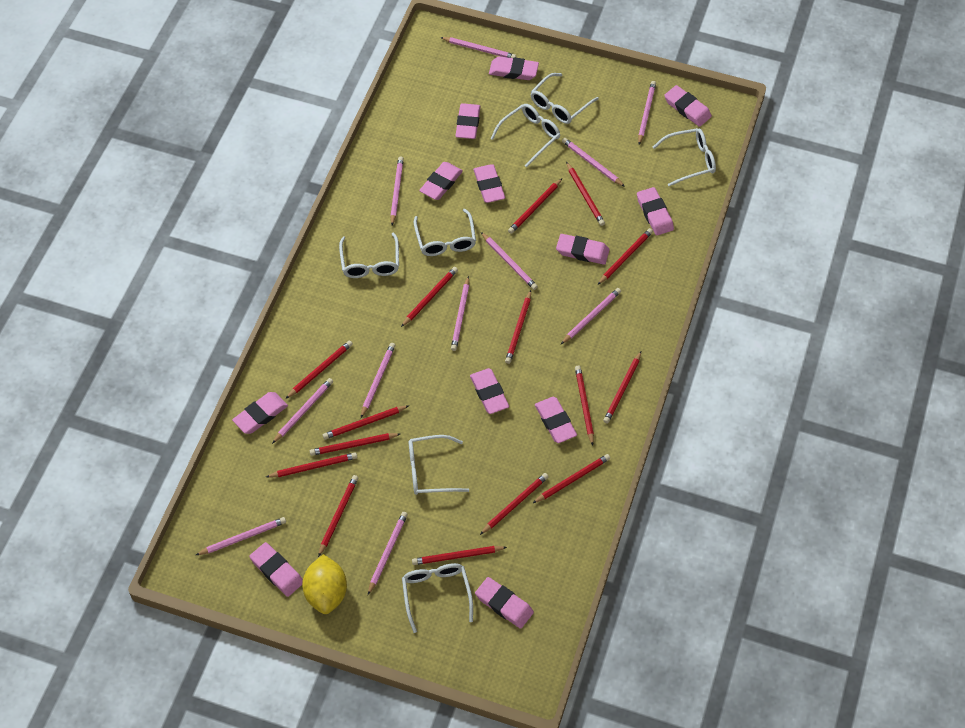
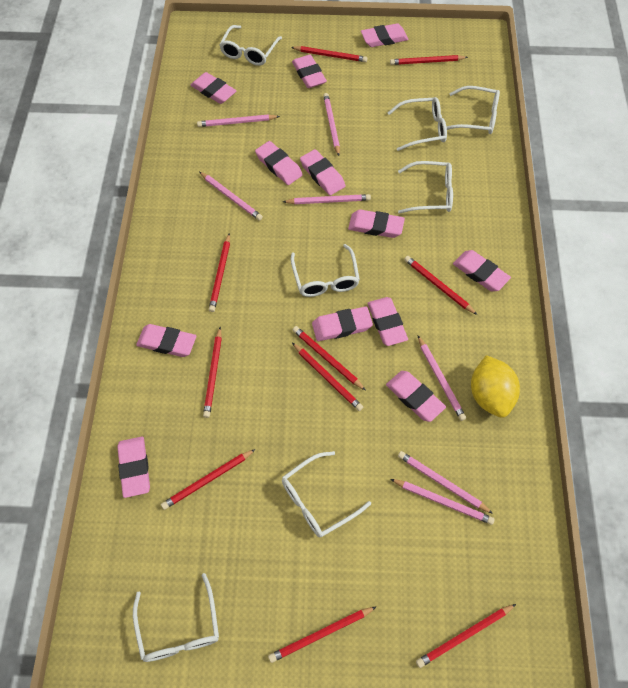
pink pencil: [196,517,286,555] [272,378,333,444] [361,343,395,418] [368,512,408,595] [390,156,404,225] [440,37,516,58] [451,276,469,351] [481,232,538,290] [561,288,621,344] [562,138,625,187] [638,81,656,145] = 11 -> [197,114,280,127] [199,172,263,221] [283,194,371,204] [323,93,340,156] [390,479,495,525] [398,451,493,514] [417,335,466,421] = 7
red pencil: [266,452,357,478] [286,340,353,399] [310,433,400,456] [318,475,358,557] [323,406,408,440] [401,267,458,327] [412,546,507,565] [480,473,549,535] [505,290,531,364] [508,179,562,234] [533,454,610,503] [566,162,605,226] [575,366,594,445] [598,228,653,284] [603,351,641,423] = 15 -> [161,449,256,510] [203,327,222,418] [209,233,230,312] [268,606,377,663] [291,46,368,62] [292,343,363,411] [293,326,366,391] [390,55,468,65] [404,256,477,315] [416,604,516,668] = 10

